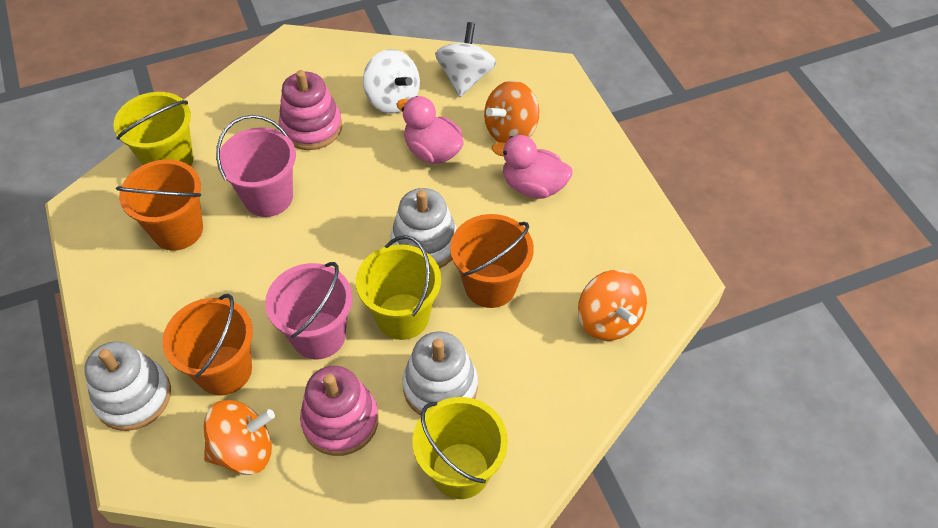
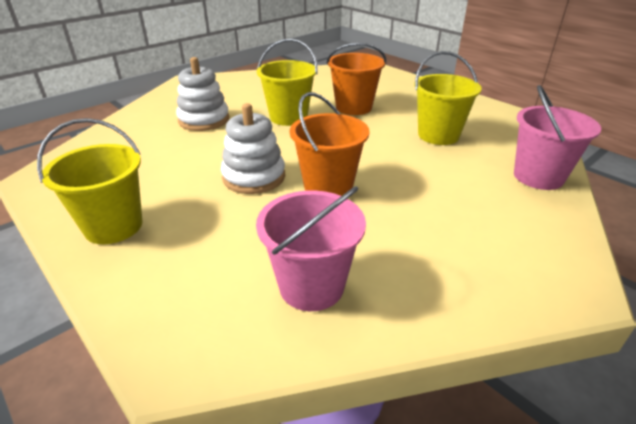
orange bucket: [116,159,203,251] [163,294,253,395] [450,214,534,308] = 3 -> [290,92,369,196] [326,43,386,115] = 2
orange spinning top: [204,400,275,475] [484,81,539,143] [578,270,647,341] = 3 -> none = 0
pink duck: [397,96,464,164] [492,135,573,199] = 2 -> none = 0
pink stacking toy: [279,70,342,150] [300,366,379,456] = 2 -> none = 0
white spinning top: [363,49,420,114] [435,22,496,97] = 2 -> none = 0
white stacking toy: [84,341,171,431] [391,188,457,269] [402,332,478,415] = 3 -> [176,57,230,131] [221,103,285,194] = 2

